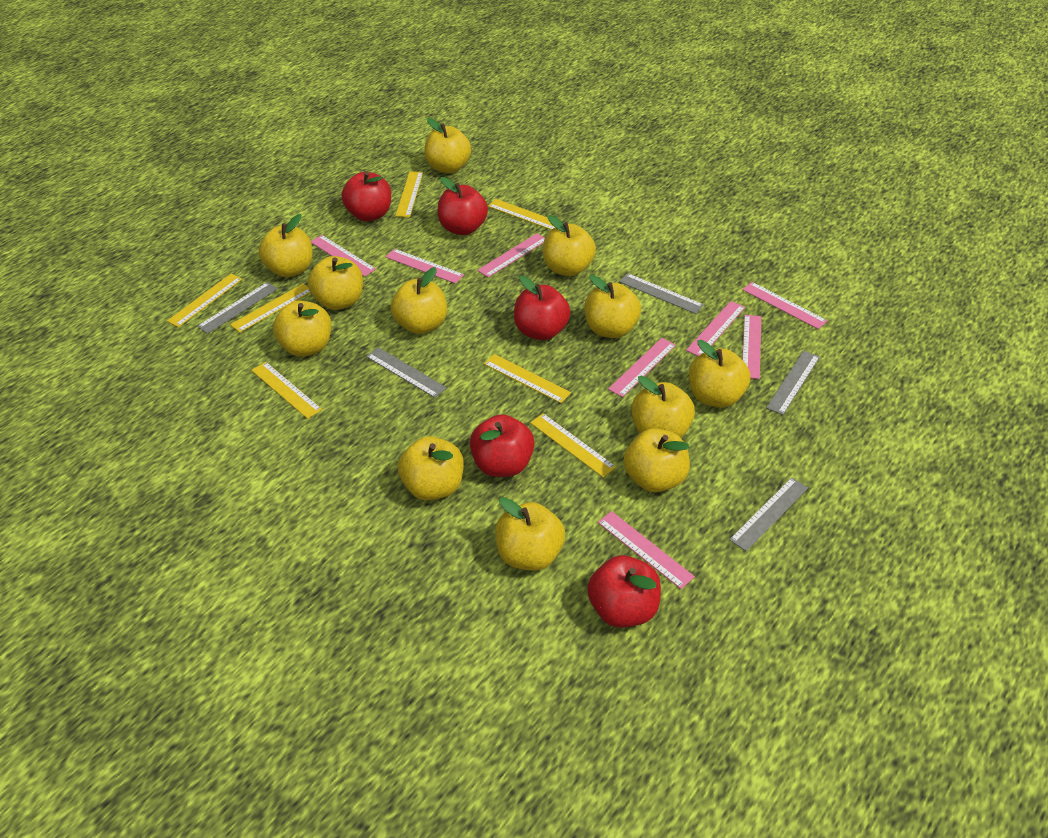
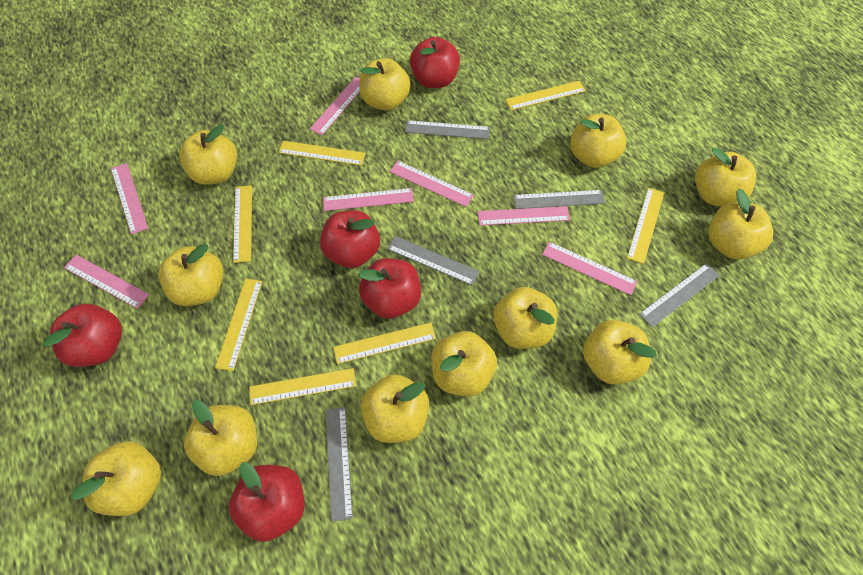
pink ruler: [311,235,376,277] [386,249,464,284] [477,233,545,278] [598,511,695,589] [608,338,676,397] [686,301,745,356] [742,315,761,379] [743,282,827,329] = 8 -> [64,255,149,309] [111,163,148,234] [310,77,360,135] [323,188,414,211] [390,161,474,207] [478,206,570,226] [542,242,637,295] = 7

